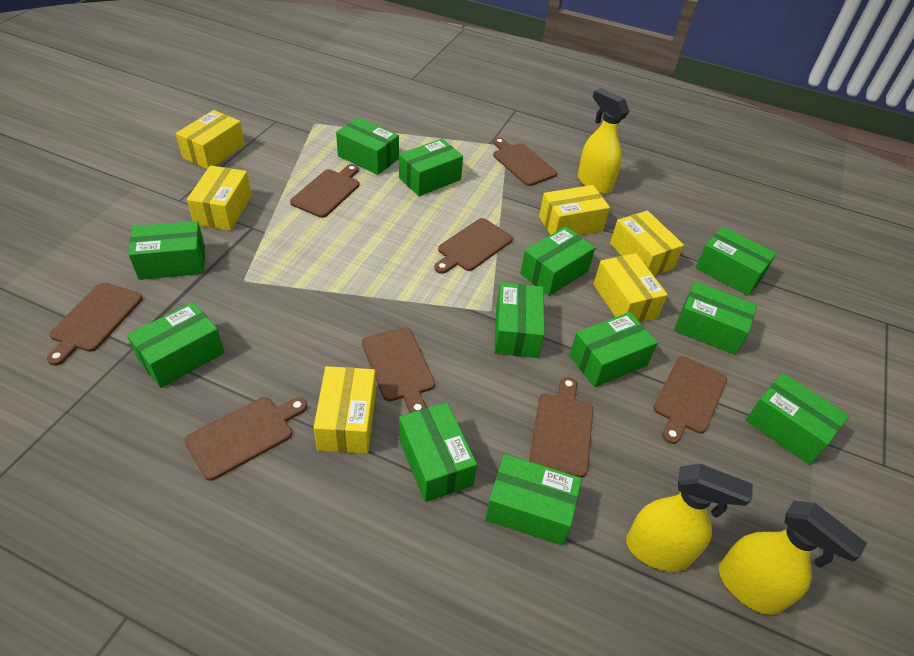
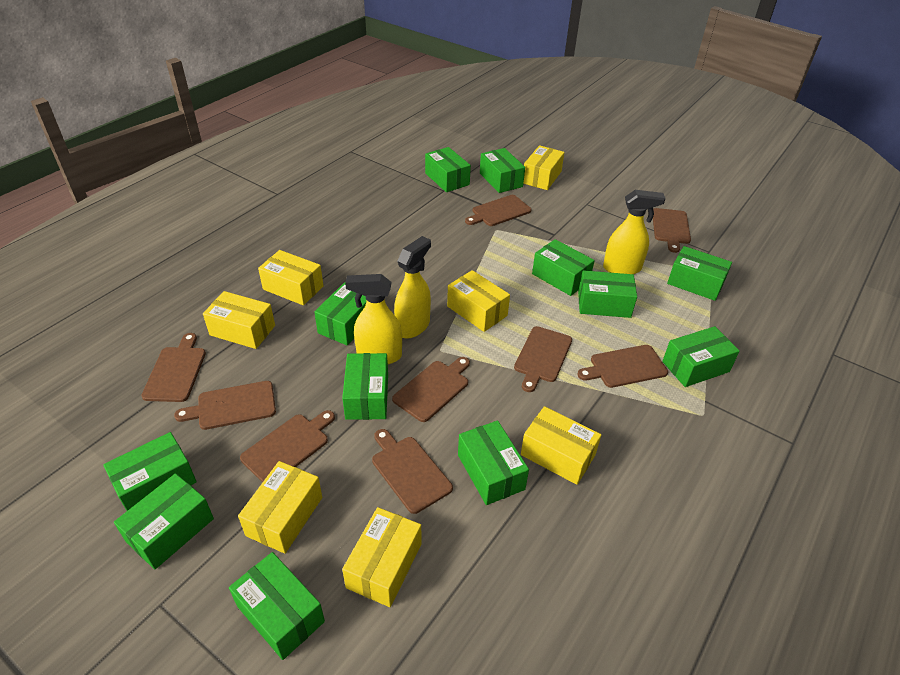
brown cutting board: [47,282,143,366] [184,397,307,481] [290,164,360,218] [362,327,435,413] [434,218,513,274] [493,137,557,186] [529,377,593,478] [653,356,727,444] = 8 -> [141,333,206,402] [174,381,276,430] [240,410,335,483] [372,429,453,514] [392,357,470,422] [465,195,532,226] [514,326,572,392] [577,345,668,388] [653,208,691,253] = 9
yellow box: [176,110,245,169] [187,165,252,231] [313,366,376,454] [539,185,610,235] [593,253,668,322] [610,210,684,276] = 6 -> [203,291,275,349] [238,461,322,554] [258,250,323,305] [342,507,421,607] [447,270,510,332] [521,406,601,485] [523,145,565,190] = 7

